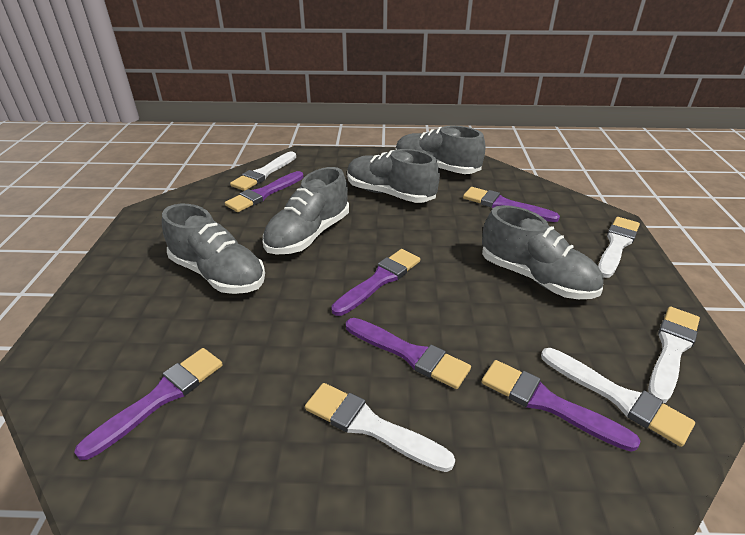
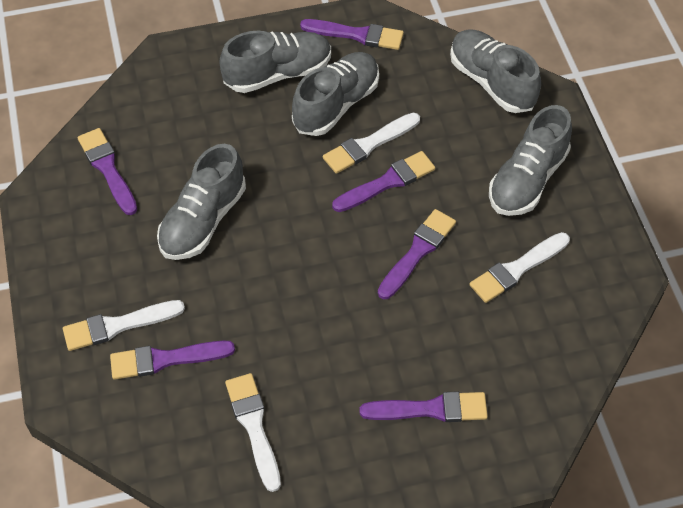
white brush: [230,152,296,191] [305,383,455,472] [541,348,695,447] [598,217,640,278] [648,307,700,403] = 5 -> [63,300,185,351] [225,373,281,492] [323,113,420,174] [469,232,570,303] = 4

